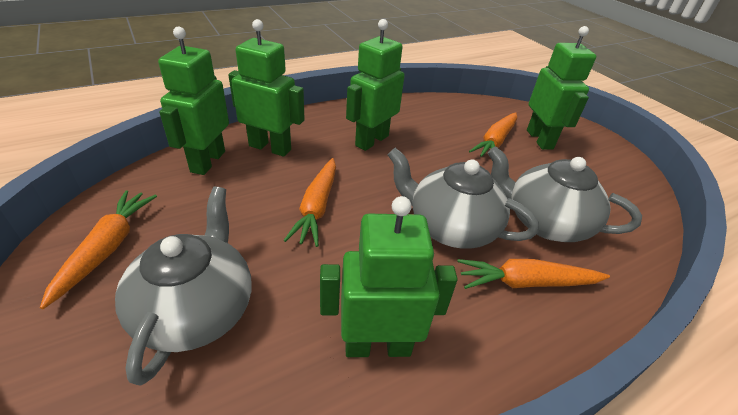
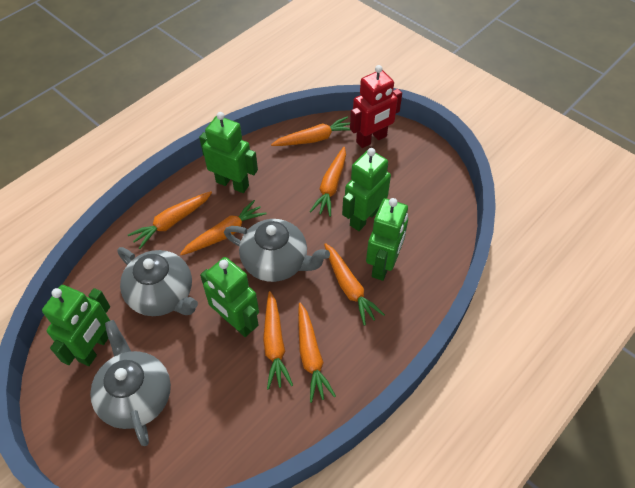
orange carrot: [40,190,157,309] [283,158,336,247] [457,259,610,289] [469,112,517,157] = 4 -> [128,191,212,249] [180,200,267,255] [263,291,293,390] [271,116,350,146] [298,303,336,403] [310,147,346,217] [324,243,385,325] = 7
red robot: none = 0 -> [350,65,402,148] = 1

